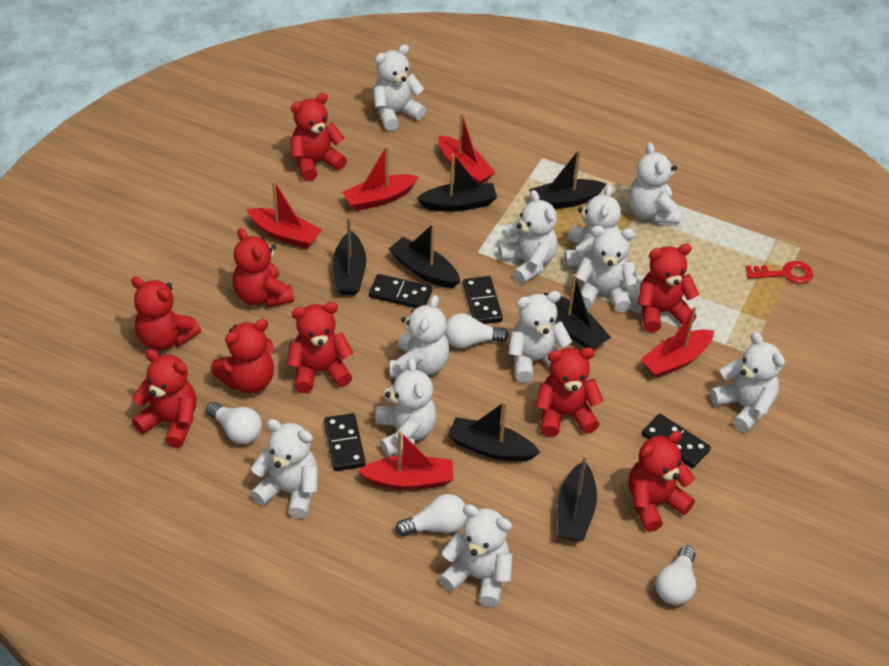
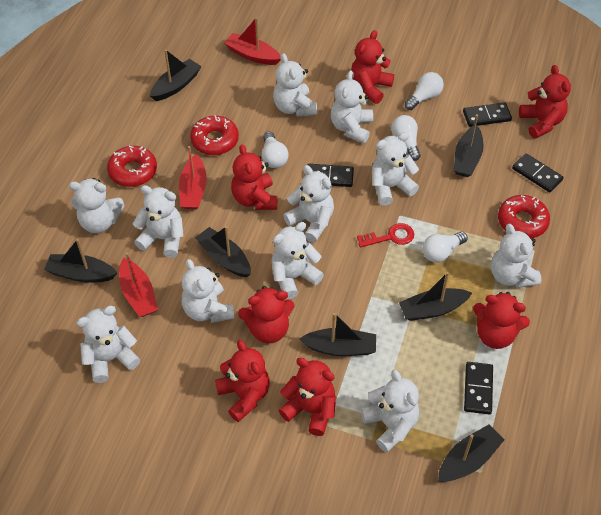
red boat: [246,180,322,249] [342,145,419,211] [358,431,453,490] [438,113,496,183] [640,306,714,378] = 5 -> [119,252,158,317] [179,146,207,209] [224,17,281,65] = 3
red donut: none = 0 -> [107,146,157,187] [190,115,239,155] [498,195,550,238] = 3
red teddy bear: [131,276,201,350] [132,349,197,448] [211,319,274,393] [233,228,294,307] [287,302,353,393] [290,93,347,181] [535,347,604,437] [628,431,695,532] [638,244,699,332] = 9 -> [215,340,270,422] [231,144,277,210] [238,286,294,343] [278,358,336,436] [351,30,394,104] [473,292,530,349] [519,65,571,139] = 7

